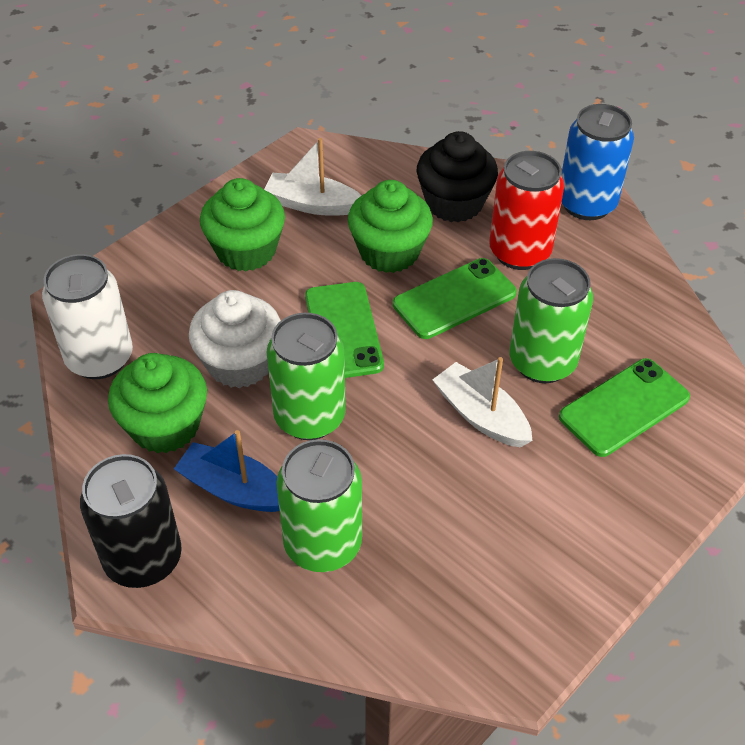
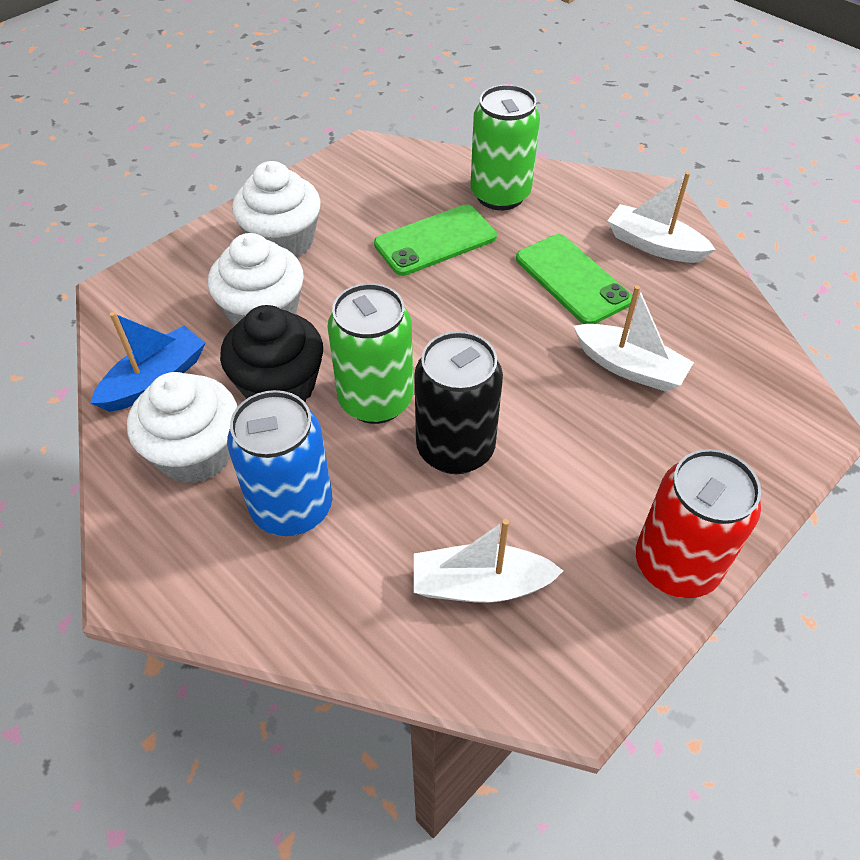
green can: [267,313,346,440] [276,439,362,572] [509,258,593,383] = 3 -> [328,283,413,424] [471,85,540,210] = 2
green cupcake: [108,353,207,453] [200,178,285,272] [348,180,433,273] = 3 -> none = 0
green phone: [305,282,384,378] [393,258,517,339] [559,358,690,457] = 3 -> [374,204,497,276] [516,234,632,324] = 2
white boat: [264,138,361,216] [432,357,533,448] = 2 -> [414,519,563,603] [574,285,694,392] [607,172,716,263] = 3
white can: [42,254,133,379] = 1 -> none = 0
white cupcake: [189,290,281,388] = 1 -> [127,372,237,483] [208,233,304,326] [232,161,321,257] = 3

